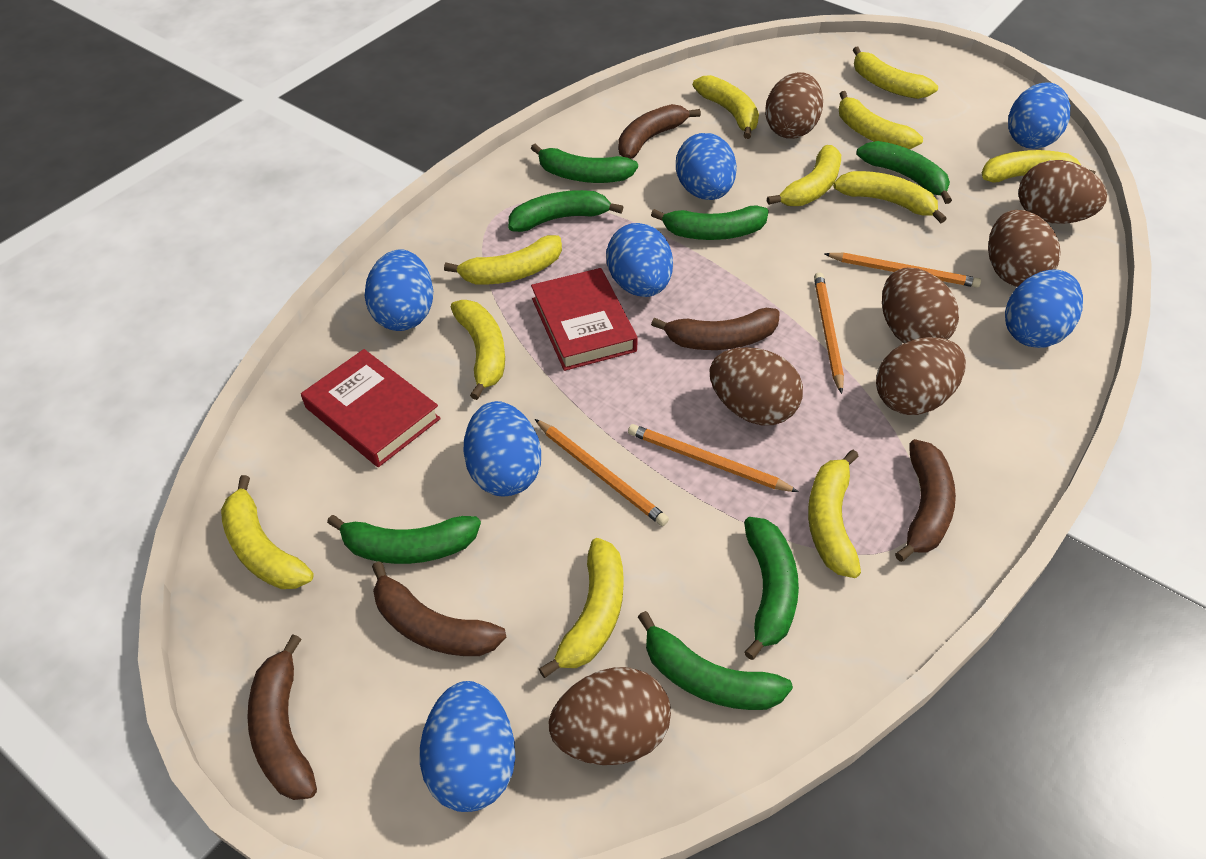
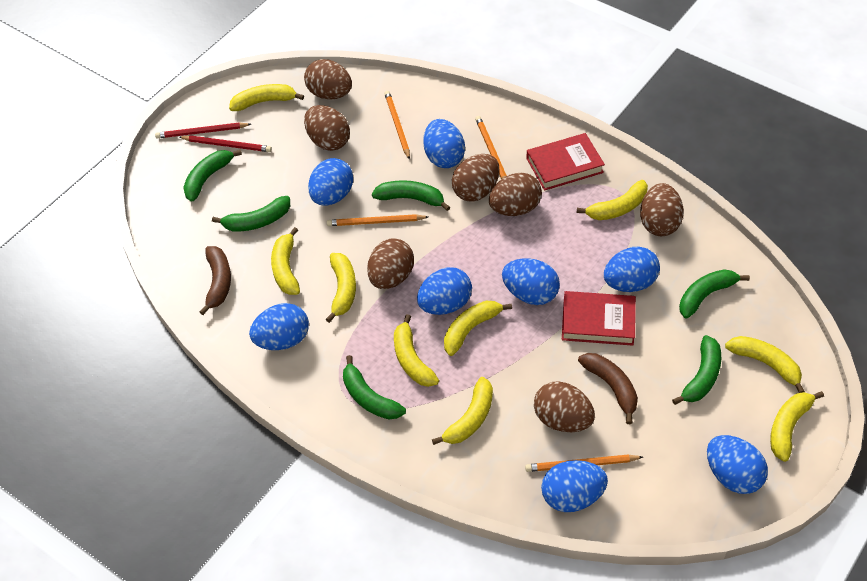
blue egg: [364,249,433,331] [420,681,515,812] [464,401,541,496] [606,223,673,297] [676,133,737,200] [1005,269,1083,348] [1008,82,1071,149] = 7 -> [249,303,309,350] [308,158,353,206] [417,267,472,315] [423,119,465,168] [502,258,560,305] [541,460,608,512] [604,247,660,292] [707,435,768,494] = 8
brown banana: [247,635,317,800] [372,561,506,656] [618,104,701,159] [651,308,779,350] [895,439,956,562] = 5 -> [200,246,231,315] [578,353,638,424] = 2
green banana: [327,515,481,564] [508,190,623,232] [531,144,638,183] [638,611,793,710] [651,205,769,240] [744,517,799,660] [857,141,952,204] = 7 -> [183,149,242,202] [212,196,290,232] [343,355,406,419] [372,180,450,211] [672,335,721,405] [679,269,750,319] = 6
red pencil: none = 0 -> [155,122,251,139] [179,135,272,152] = 2
yellow banana: [221,475,314,589] [444,235,562,285] [451,300,505,400] [539,538,624,678] [693,75,759,139] [767,145,841,206] [808,450,861,578] [833,171,947,223] [839,91,923,149] [853,47,938,99] [982,150,1096,183] = 11 -> [229,84,304,111] [271,227,300,295] [326,253,356,323] [394,314,439,387] [432,377,493,445] [444,301,512,356] [577,180,648,220] [725,336,805,393] [770,391,824,462] = 9

